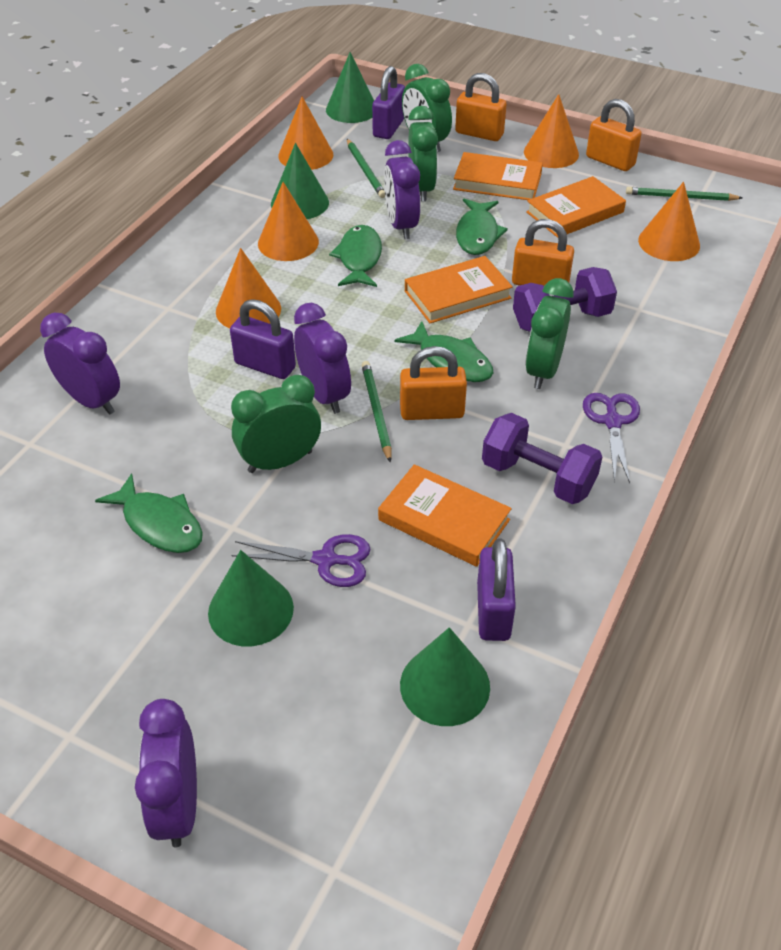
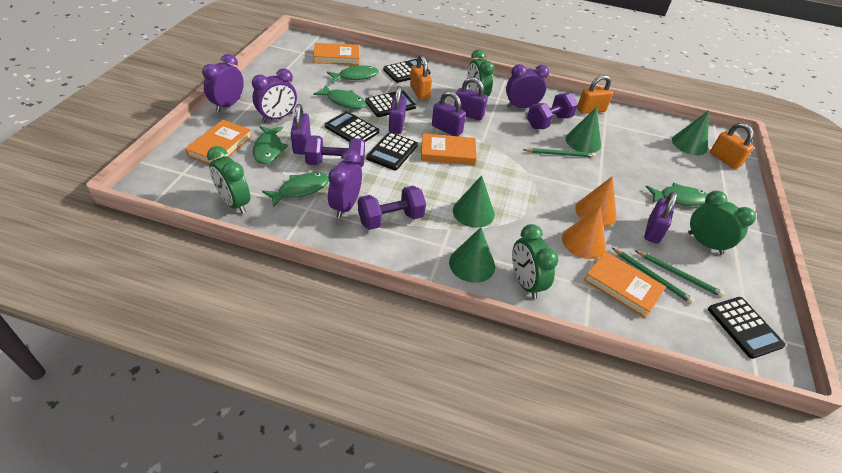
black calculator: none = 0 -> [325,111,379,142] [365,90,416,117] [366,132,418,170] [383,59,431,83] [708,297,785,359] = 5
green fish: [95,473,203,553] [329,225,382,287] [395,321,493,382] [456,199,508,255] = 4 -> [253,126,288,164] [262,172,329,208] [313,85,366,109] [327,65,379,83] [646,183,708,206] = 5
orange cone: [216,248,281,329] [258,182,319,261] [278,97,334,170] [524,94,579,168] [638,182,700,261] = 5 -> [562,206,606,259] [575,176,617,227] = 2
orange padlock: [400,346,467,420] [455,73,507,141] [512,219,574,286] [586,99,642,171] = 4 -> [410,55,432,100] [577,75,613,114] [710,123,754,169] = 3
purple dumbbell: [482,413,602,504] [513,267,617,332] = 2 -> [305,135,365,167] [358,186,426,230] [527,93,578,129] = 3
purple padlock: [230,299,296,379] [372,66,405,139] [477,539,516,641] = 3 -> [291,104,311,155] [389,86,407,134] [432,91,466,136] [454,77,488,121] [644,191,677,244] = 5
purple scissors: [231,534,370,587] [583,393,640,483] = 2 -> none = 0

